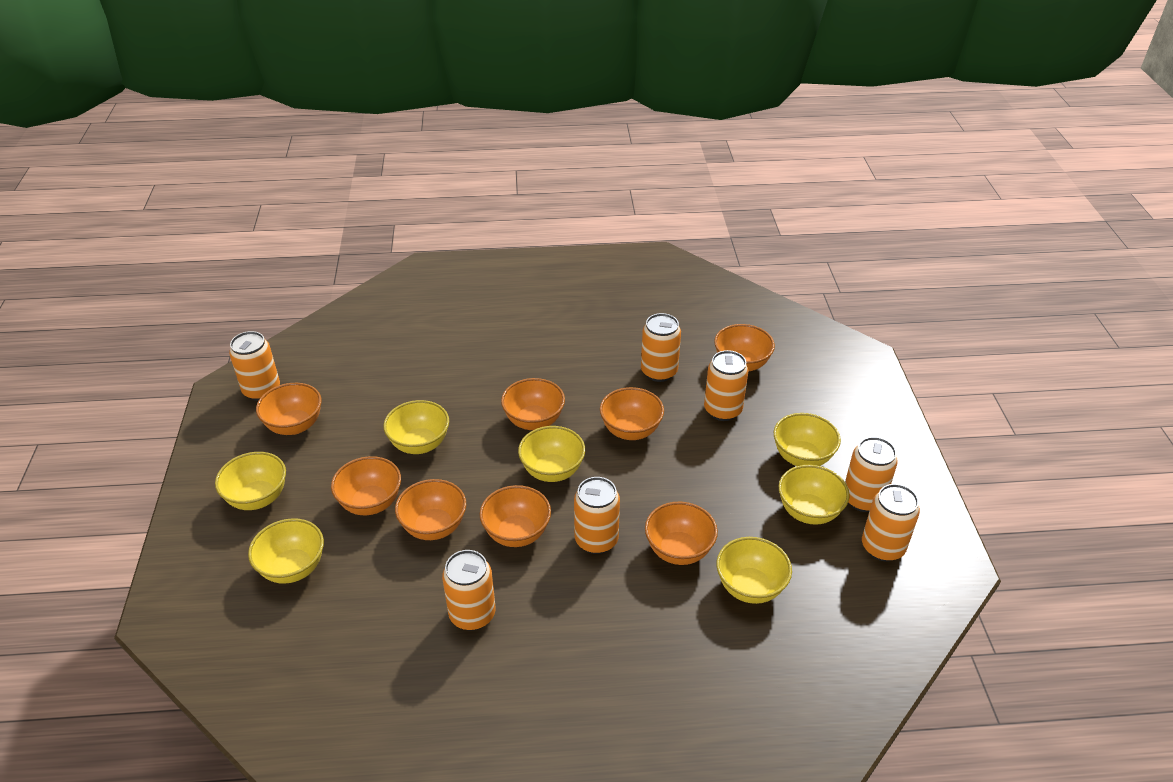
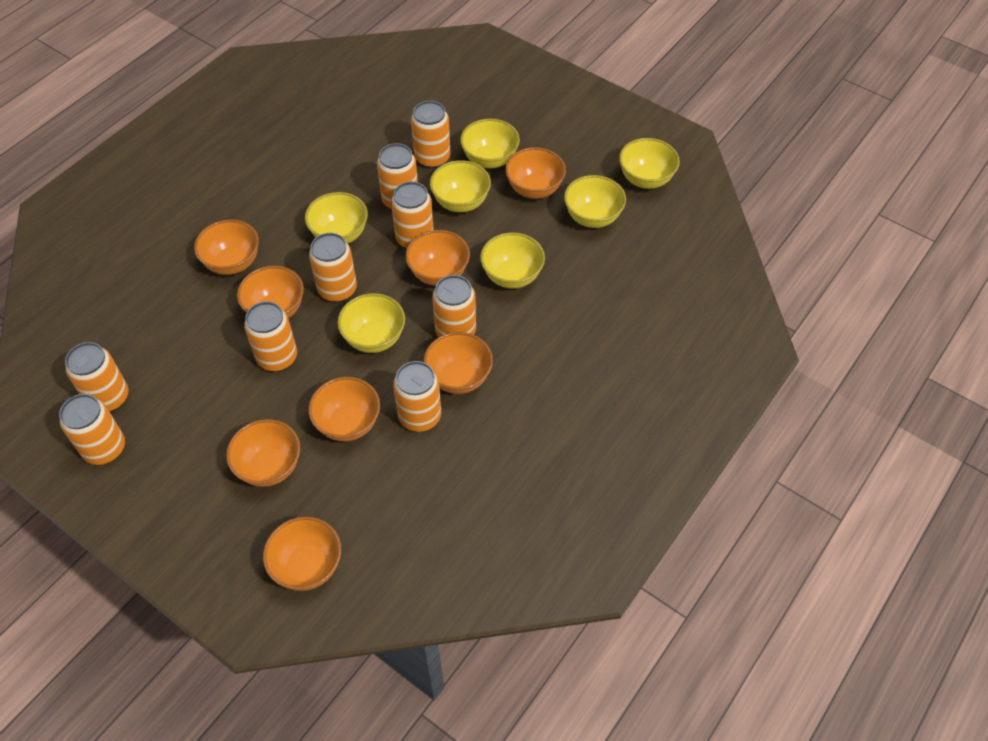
orange can: [229,331,280,401] [442,550,496,631] [574,477,620,554] [641,313,681,382] [704,350,749,421] [845,437,898,512] [862,484,920,562] = 7 -> [59,394,125,465] [65,342,129,412] [244,301,297,372] [309,233,357,302] [377,143,418,210] [391,181,434,249] [393,361,441,432] [411,101,451,169] [432,275,476,337] = 9

